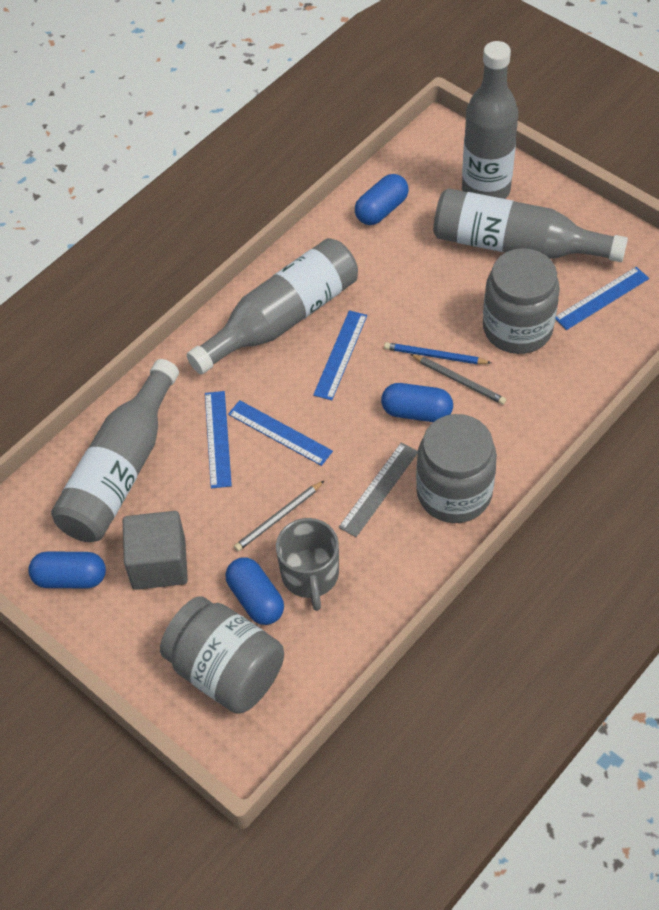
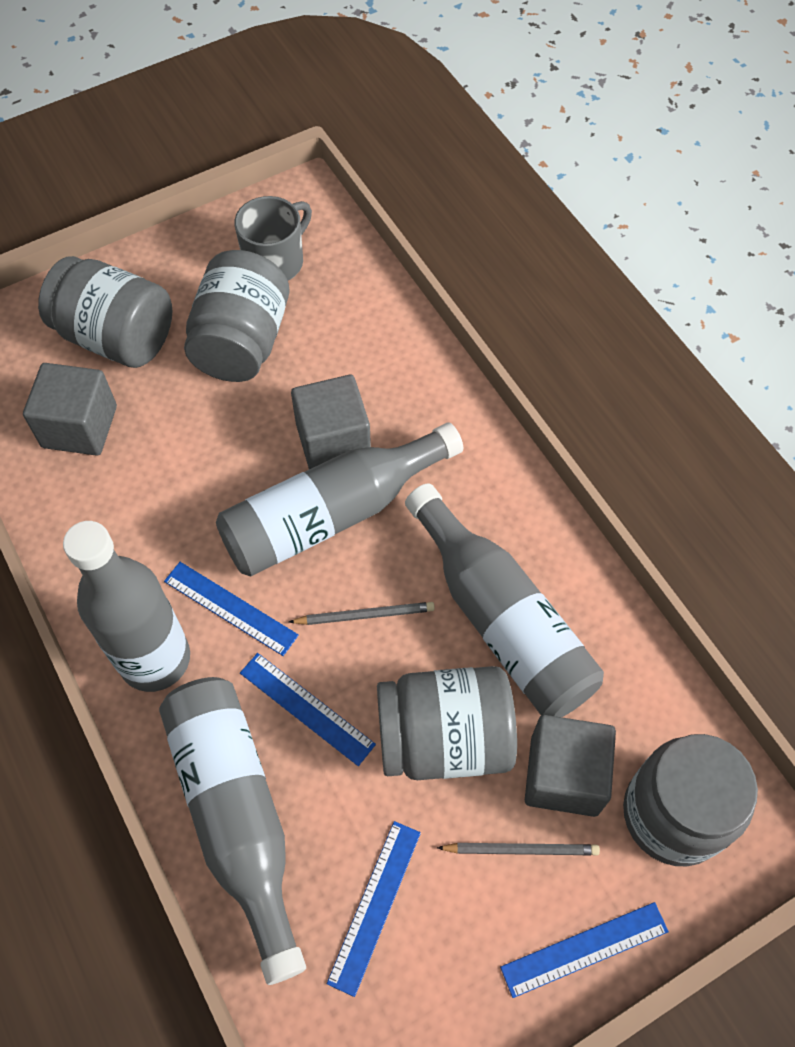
blue capsule: [28,552,106,588] [226,557,284,625] [355,174,409,225] [381,383,453,422] = 4 -> none = 0
blue pencil: [384,342,491,364] = 1 -> none = 0
grey cube: [123,511,188,590] = 1 -> [23,363,117,456] [291,375,371,469] [525,715,616,817] = 3
grey jar: [160,596,284,714] [416,414,497,523] [483,248,560,354] = 3 -> [38,256,172,368] [184,250,289,382] [377,666,517,780] [623,734,758,866] = 4
grey ruler: [339,442,418,537] = 1 -> none = 0

